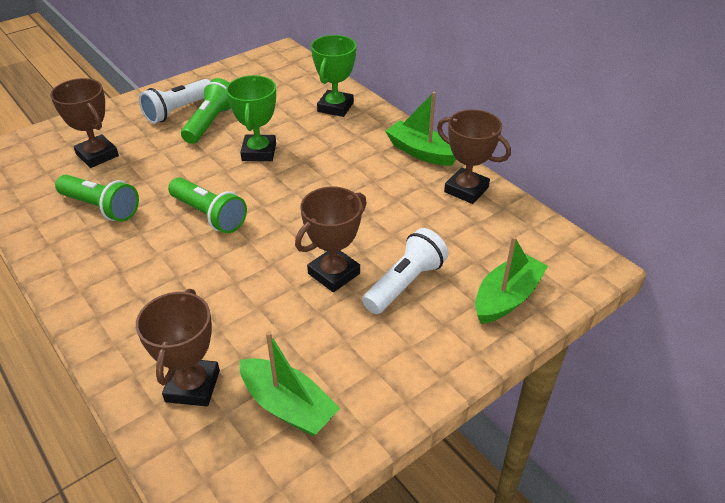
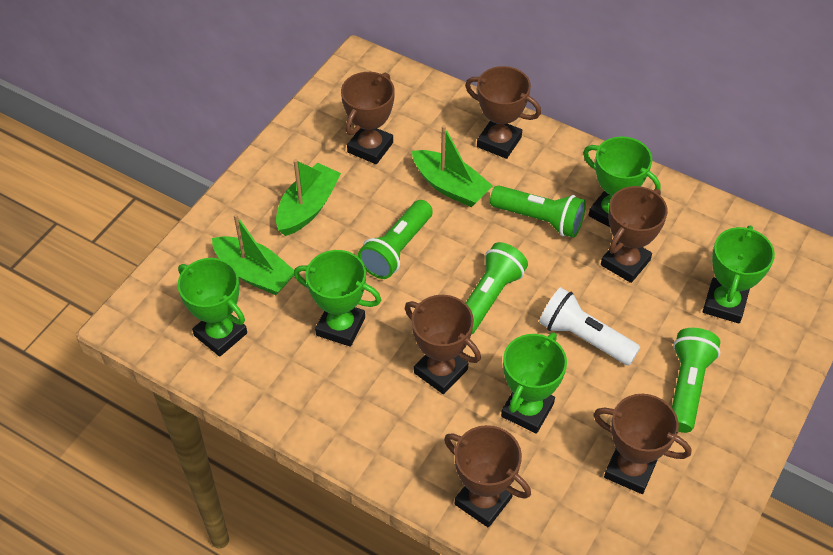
brown trophy: [50,78,119,168] [136,289,220,406] [295,187,367,292] [437,110,511,204] = 4 -> [341,72,395,164] [405,295,481,394] [444,425,531,528] [465,66,541,159] [593,394,691,494] [601,186,668,283] = 6
green flashlight: [55,175,139,222] [168,177,247,234] [181,78,231,144] = 3 -> [358,200,433,279] [466,242,528,334] [490,185,586,238] [672,328,720,433] = 4
green trophy: [226,75,276,161] [311,35,356,117] = 2 -> [178,258,247,357] [294,250,381,347] [501,333,567,434] [583,137,661,227] [703,225,775,324] = 5
white flashlight: [139,79,210,124] [362,228,449,314] = 2 -> [539,287,641,365] = 1

